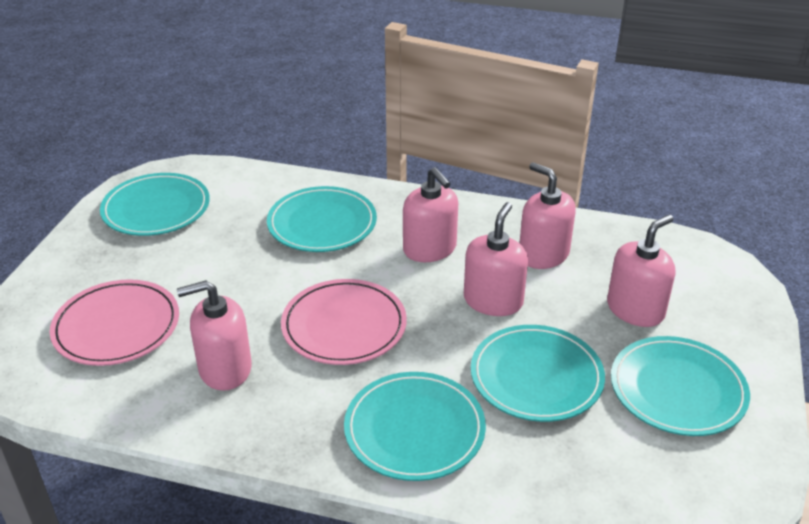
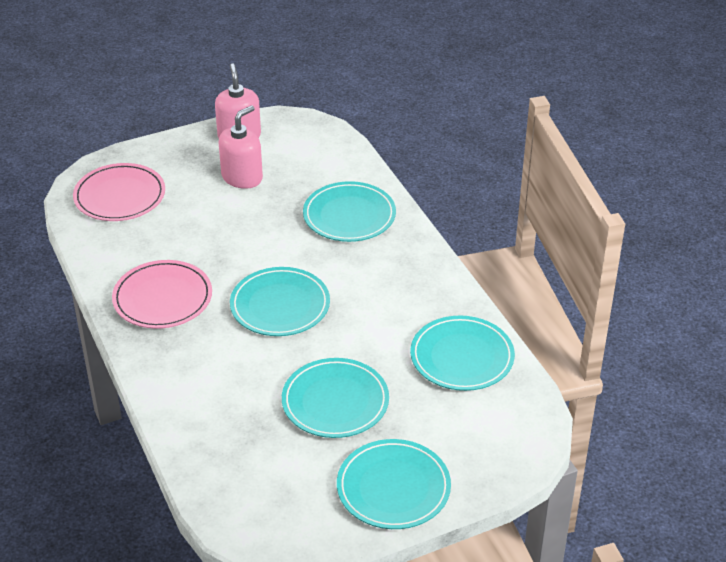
pink soap dispenser: [177,280,252,391] [403,167,458,262] [464,202,528,316] [519,162,576,269] [607,214,675,327] = 5 -> [215,63,261,138] [219,105,263,189] = 2

